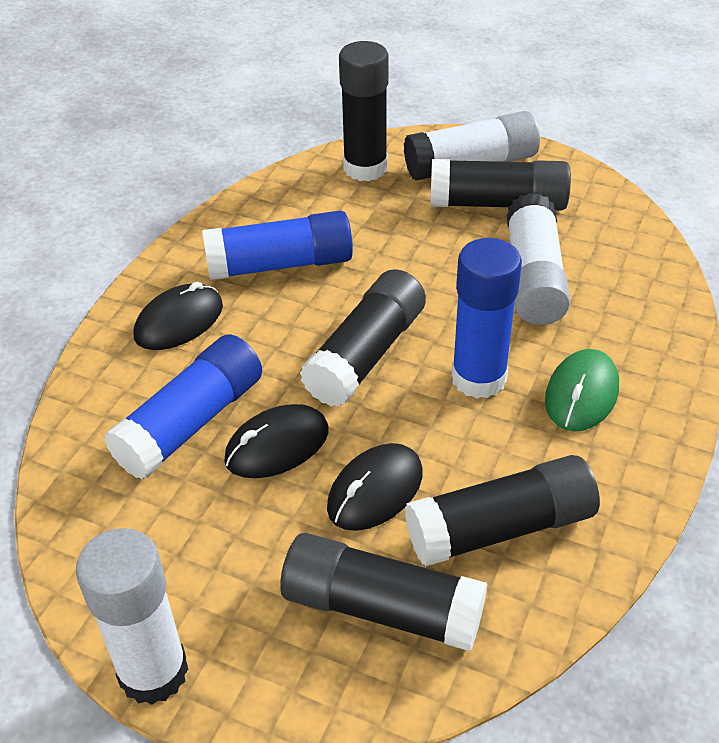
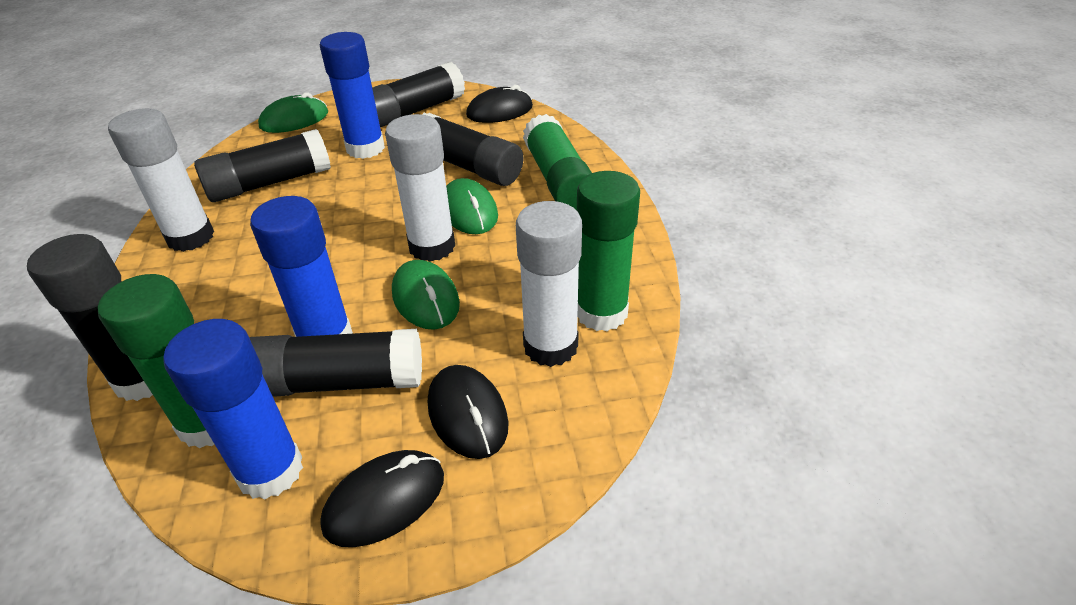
green glue stick: none = 0 -> [98,274,214,448] [523,114,592,210] [577,171,640,331] = 3
green mouse: [545,349,619,432] = 1 -> [258,92,328,133] [392,260,460,330] [446,178,498,234] = 3

